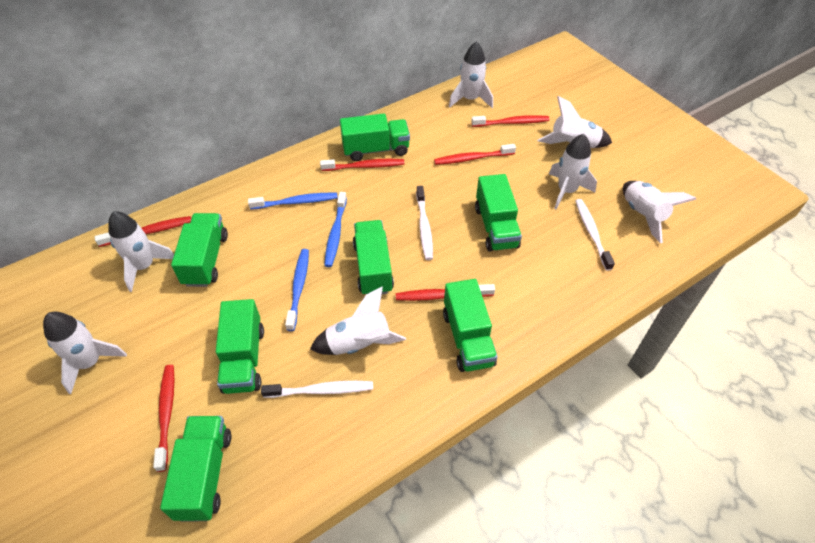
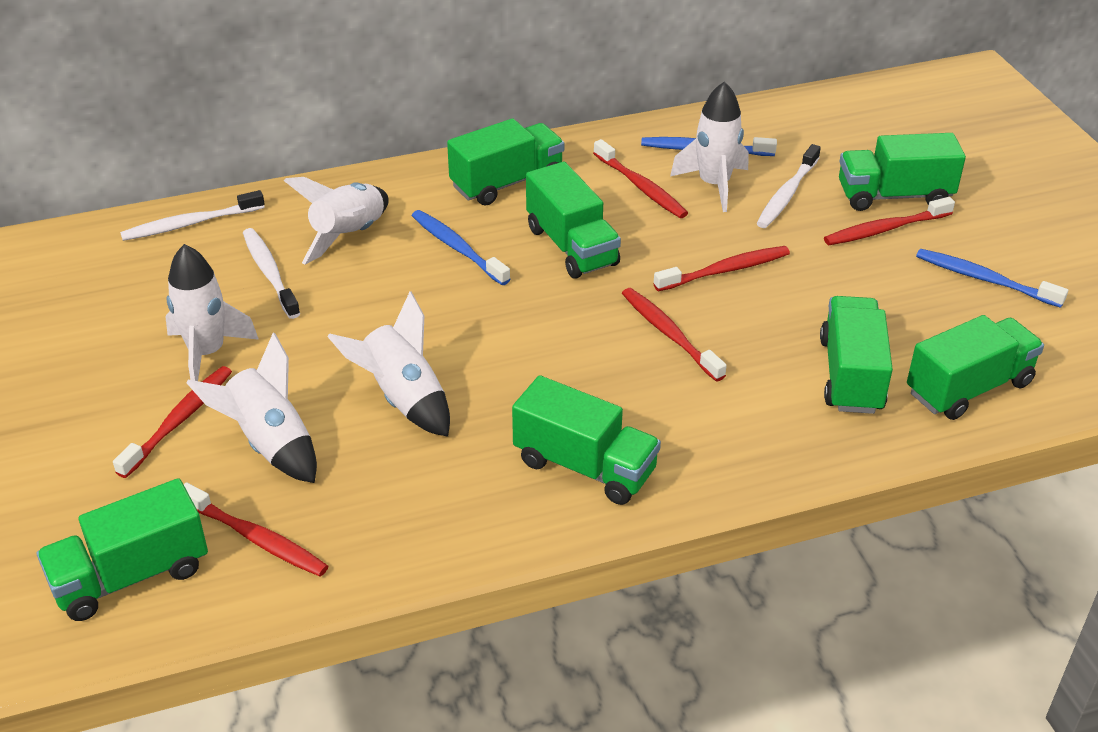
white rocket: [43,312,127,394] [108,211,174,292] [310,286,406,355] [449,42,493,108] [537,96,612,148] [549,134,597,210] [623,181,697,243] = 7 -> [165,244,259,381] [186,333,317,483] [284,177,389,265] [327,291,450,437] [670,82,748,212] = 5

